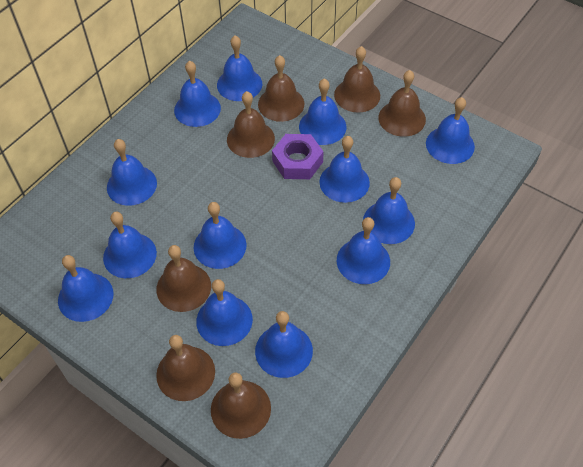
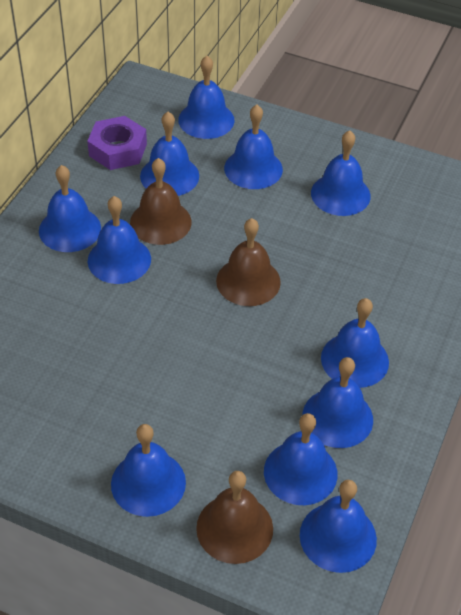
blue bell: [58,255,113,322] [103,212,157,278] [107,139,157,206] [174,61,221,127] [194,202,246,269] [196,279,253,346] [217,35,262,101] [255,311,313,378] [299,79,346,145] [319,136,370,203] [337,217,390,284] [363,177,415,244] [426,97,475,164] = 13 -> [39,165,101,252] [88,196,151,284] [111,424,186,517] [140,112,199,196] [178,56,235,139] [224,105,283,189] [264,413,338,505] [300,480,377,573] [302,357,373,448] [311,131,371,216] [321,298,389,388] = 11
brown bell: [156,245,211,312] [156,335,215,401] [211,373,271,439] [227,91,275,158] [258,55,304,122] [334,46,380,113] [378,70,426,137] = 7 -> [130,158,191,245] [196,471,273,564] [216,218,281,306] = 3

